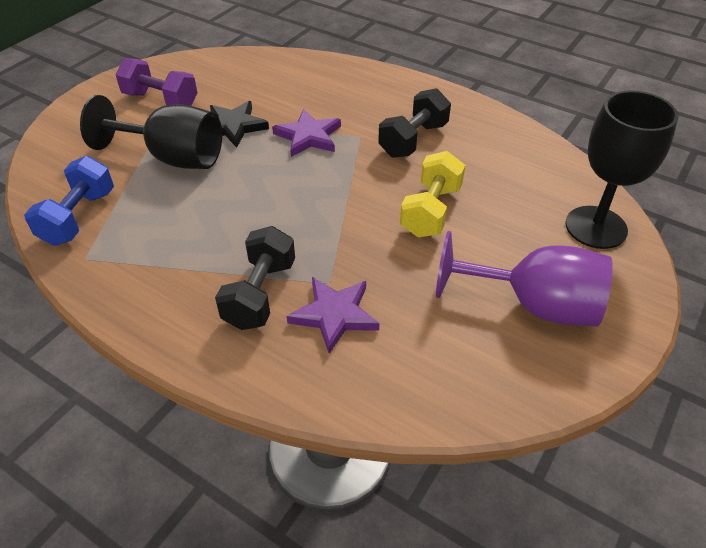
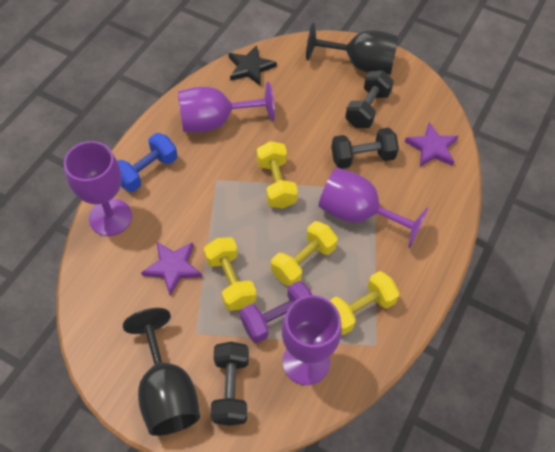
black dumbbell: [215,226,295,330] [378,88,451,158] = 2 -> [211,342,249,426] [331,128,399,169] [345,71,394,128] = 3
purple goblet: [436,231,613,326] = 1 -> [64,141,132,236] [178,81,275,132] [282,295,342,385] [319,168,429,248] = 4
yellow dumbbell: [400,151,465,238] = 1 -> [204,237,256,311] [257,141,298,208] [271,221,338,287] [329,271,399,335] = 4

